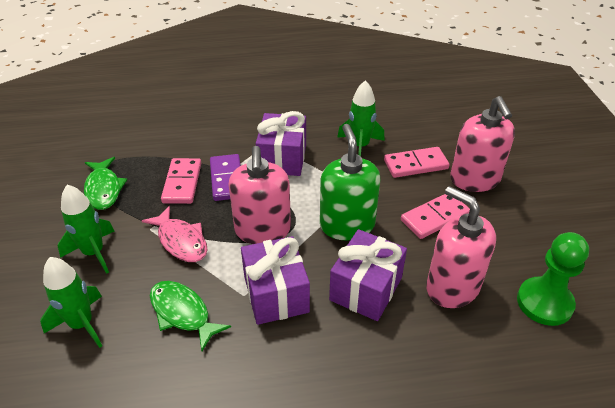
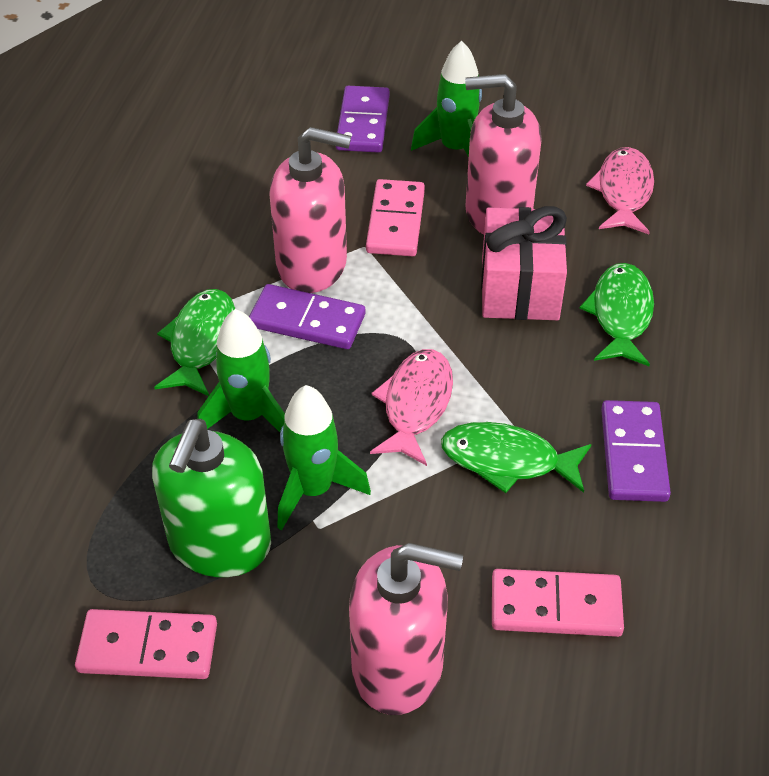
green fish: [84,157,127,210] [150,281,231,351] = 2 -> [154,289,235,396] [441,422,592,493] [580,263,654,366] = 3
green pawn: [517,232,589,326] = 1 -> none = 0
pink fish: [142,206,208,262] = 1 -> [370,349,453,466] [586,147,654,234] = 2
pink gift: none = 0 -> [481,206,567,320] = 1
purple domino: [210,154,241,201] = 1 -> [249,284,365,349] [336,86,390,153] [601,400,671,502] = 3
purple gift: [241,236,310,325] [256,111,306,176] [329,229,407,321] = 3 -> none = 0

